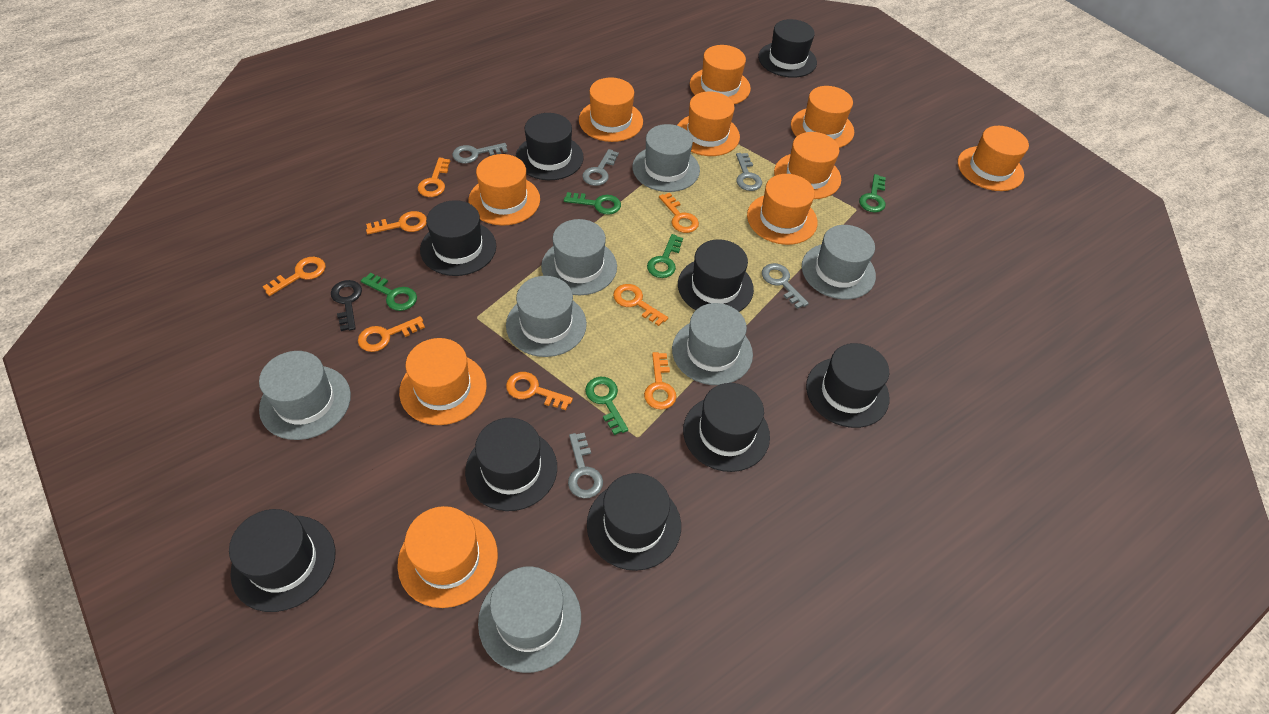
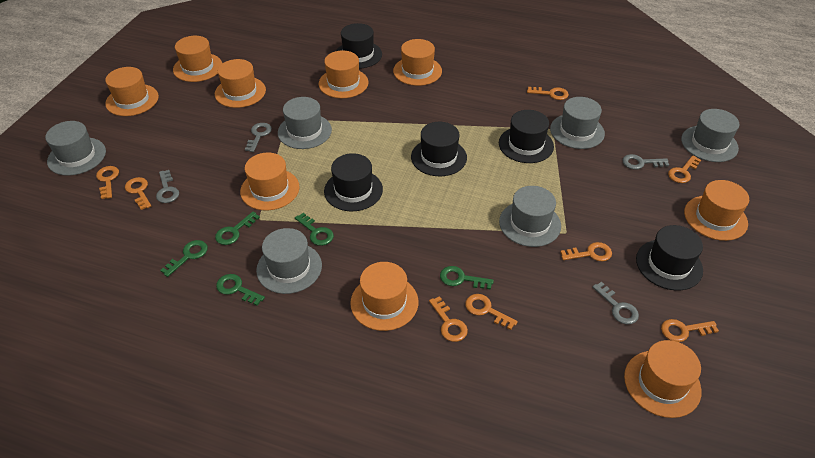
black hat: [229,509,335,612] [420,200,496,276] [465,418,557,511] [516,113,584,180] [587,473,681,571] [678,239,754,312] [683,383,770,472] [758,19,817,78] [806,343,890,428] = 9 -> [324,153,383,211] [336,23,382,69] [411,122,467,176] [499,110,554,163] [636,225,703,291] = 5
black key: [331,280,362,331] = 1 -> none = 0
grey hat: [259,351,351,440] [478,566,581,673] [506,276,587,357] [541,219,617,295] [632,124,700,192] [672,303,753,385] [802,225,876,300] = 7 -> [45,121,106,176] [256,228,322,294] [278,97,332,149] [499,186,561,247] [550,97,605,149] [681,109,739,162] = 6
grey key: [452,143,508,163] [568,433,603,498] [582,149,619,186] [736,153,762,191] [762,263,809,309] = 5 -> [156,170,179,203] [245,123,272,152] [592,282,639,324] [622,154,669,170] = 4
orange hat: [397,506,498,608] [399,338,487,425] [468,154,540,226] [579,77,643,142] [677,91,740,156] [690,45,751,104] [747,174,818,245] [774,132,841,199] [791,86,854,148] [958,126,1029,191] = 10 -> [105,67,159,116] [173,36,222,82] [215,59,266,108] [240,153,299,210] [319,51,368,98] [350,262,418,331] [393,39,442,86] [624,340,702,418] [684,180,749,241] = 9

